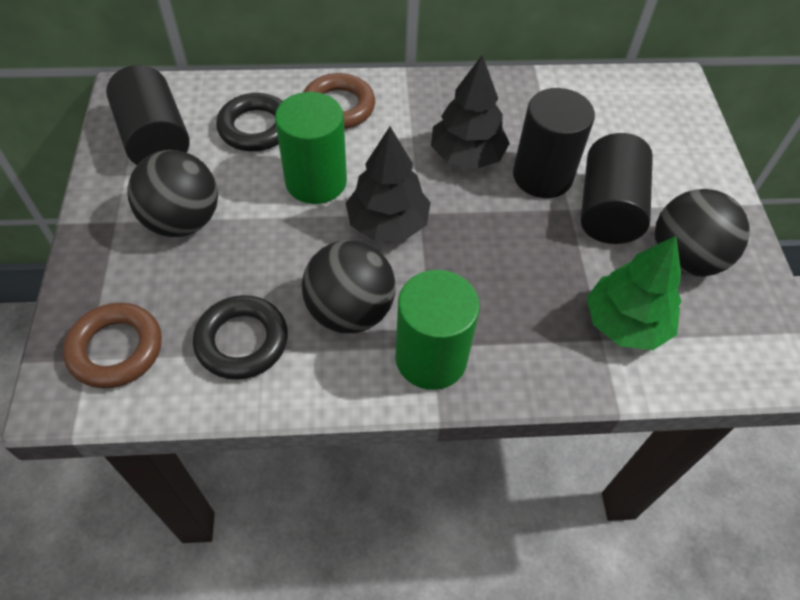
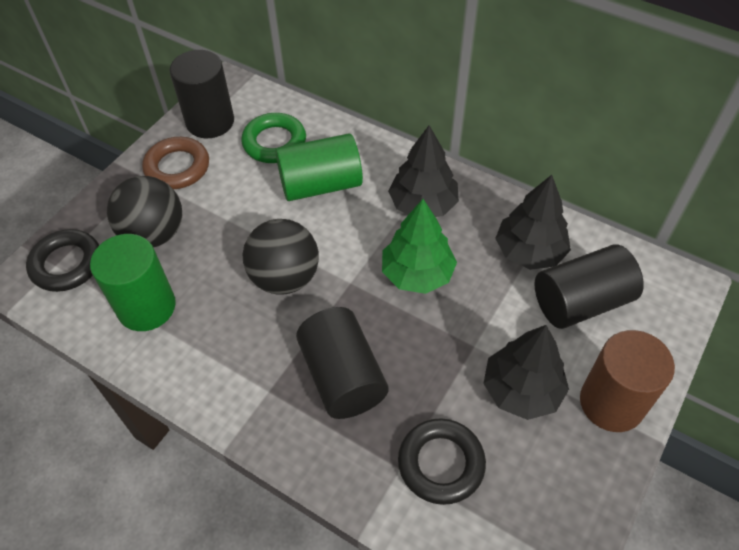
black ball: [128,150,218,237] [302,240,396,333] [655,189,750,277] = 3 -> [107,176,182,247] [243,219,319,295] = 2
black tree: [346,127,430,241] [431,55,510,169] = 2 -> [388,125,459,217] [483,325,569,420] [495,175,571,270] = 3
brown cylinder: none = 0 -> [580,330,675,432] = 1
brown ring: [63,302,162,389] [303,73,375,129] = 2 -> [142,137,209,189] = 1
green ring: none = 0 -> [241,113,306,163] = 1

